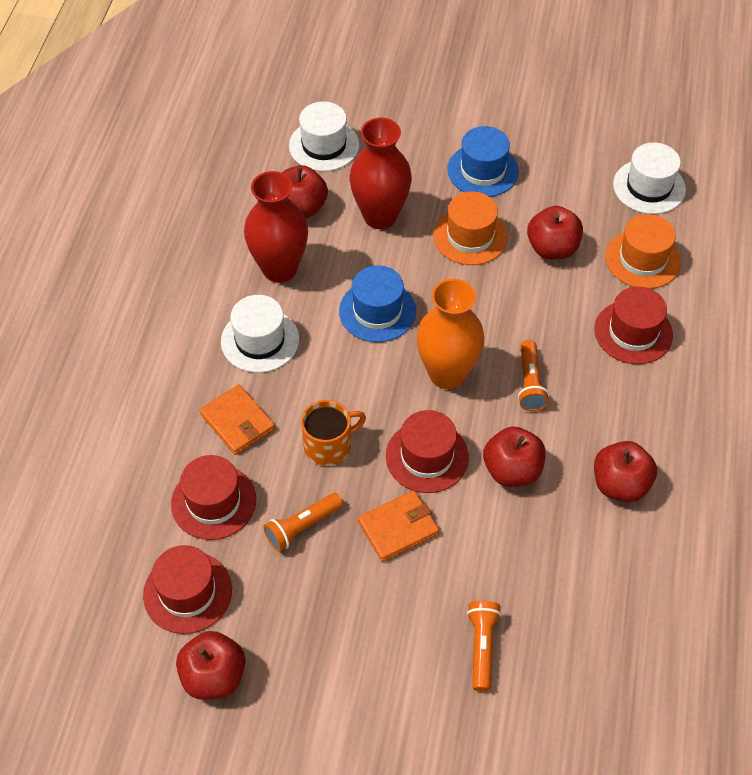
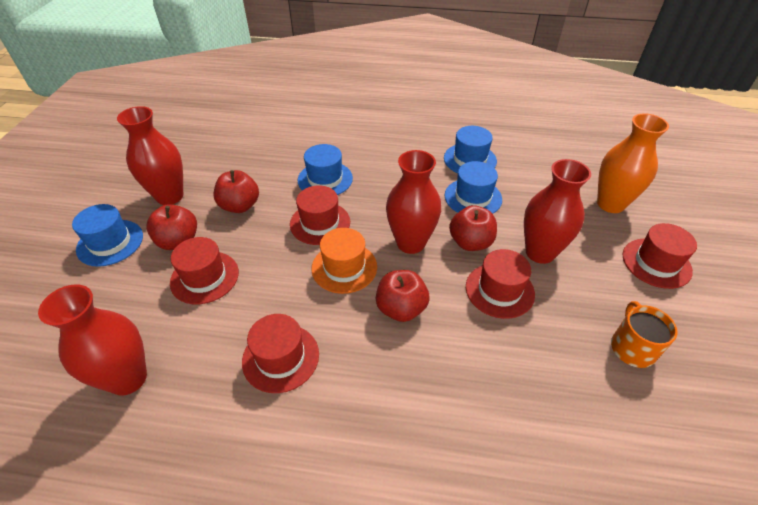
blue hat: [339,265,416,342] [447,126,519,197] = 2 -> [72,204,143,267] [298,144,353,195] [444,126,497,173] [445,161,502,214] = 4
orange flashlight: [263,493,343,552] [467,600,502,692] [518,340,549,411] = 3 -> none = 0
orange hat: [433,192,508,265] [605,214,681,289] = 2 -> [311,228,377,294] = 1
orange wallet: [199,385,275,455] [358,490,439,562] = 2 -> none = 0
red apple: [176,631,245,700] [282,165,328,218] [483,426,546,487] [527,206,583,259] [594,441,657,502] = 5 -> [146,204,197,250] [214,170,259,213] [376,270,429,322] [449,205,497,251] = 4
red hat: [143,545,232,634] [171,455,256,540] [386,410,469,493] [594,286,673,364] = 4 -> [170,237,239,304] [242,314,319,393] [290,185,350,245] [466,249,535,319] [622,223,697,289] = 5
red vase: [244,171,308,283] [350,118,412,229] = 2 -> [38,284,147,396] [117,106,183,205] [386,150,441,254] [524,159,591,264] = 4
white hat: [221,295,299,373] [289,101,359,172] [613,142,686,214] = 3 -> none = 0

